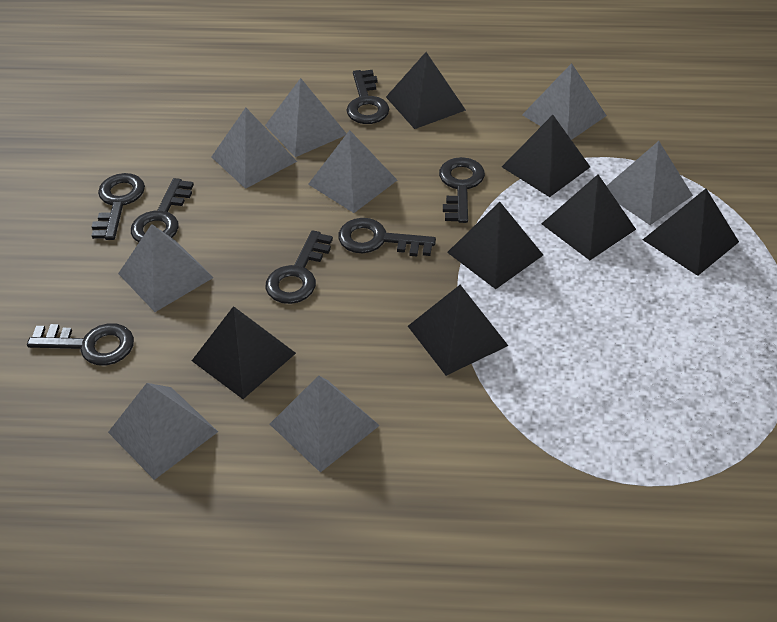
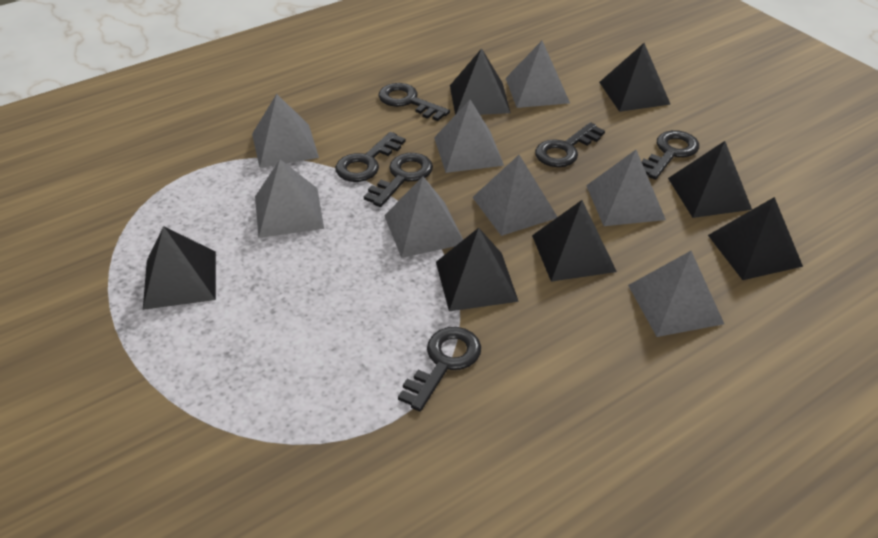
black key: [27,323,134,366] [92,173,145,240] [131,178,194,242] [266,230,333,304] [338,218,436,257] [346,70,389,124] [439,157,485,223] = 7 -> [335,132,406,182] [364,153,433,207] [378,83,450,121] [398,327,481,412] [535,122,605,167] [641,130,699,180] = 6

